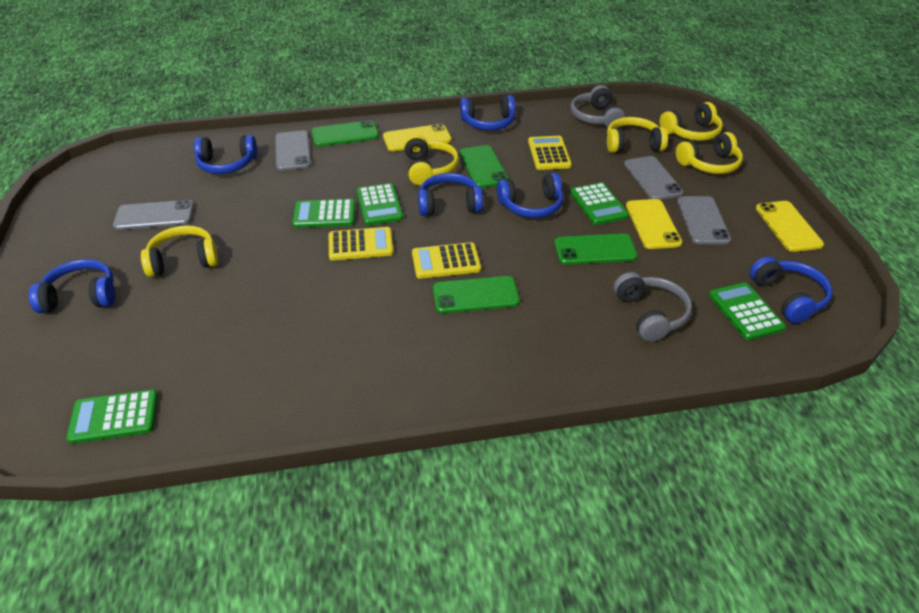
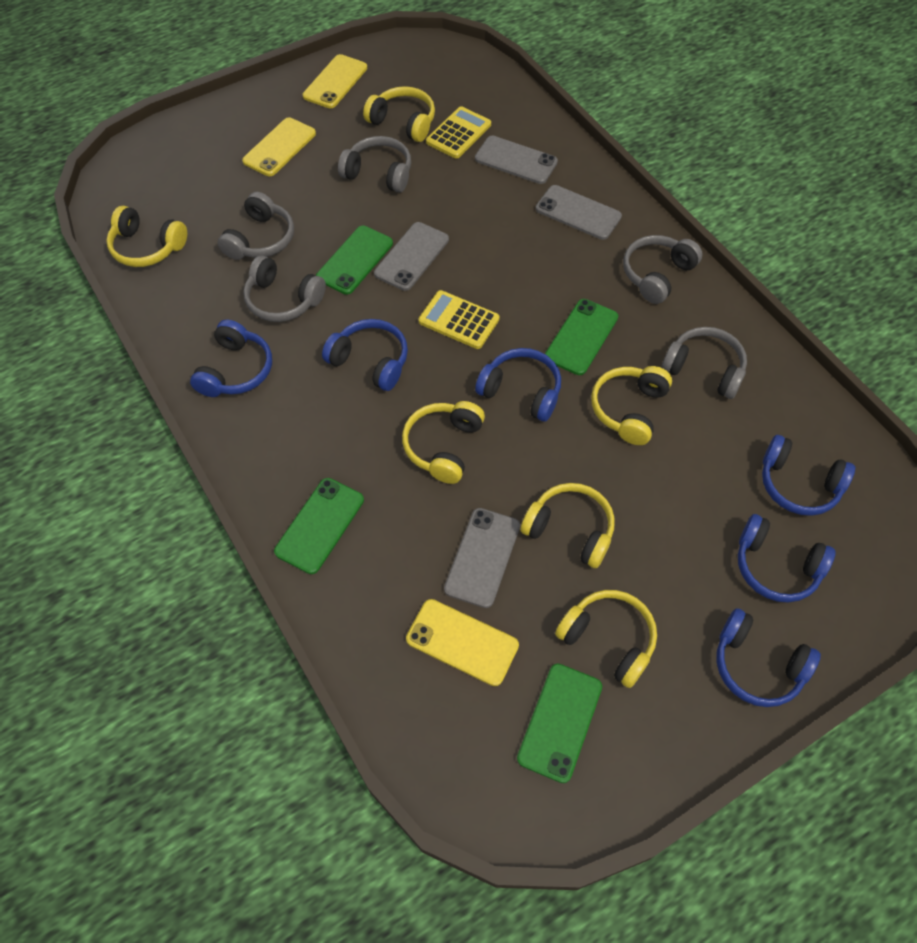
green calculator: [66,389,158,444] [292,199,355,228] [357,183,403,225] [570,182,629,225] [709,282,786,340] = 5 -> none = 0
grey headphones: [570,85,626,129] [614,272,692,342] = 2 -> [218,192,294,260] [243,255,326,322] [338,136,411,193] [623,235,703,304] [661,327,747,399] = 5
yellow calculator: [329,227,393,260] [412,242,481,279] [528,136,572,170] = 3 -> [418,290,500,349] [426,106,491,159] = 2
yellow headphones: [141,225,218,277] [404,135,459,185] [607,117,668,153] [660,102,723,141] [676,132,743,174] = 5 -> [106,205,187,267] [363,86,435,142] [402,401,485,484] [521,483,615,568] [555,590,657,688] [591,366,672,445] = 6

